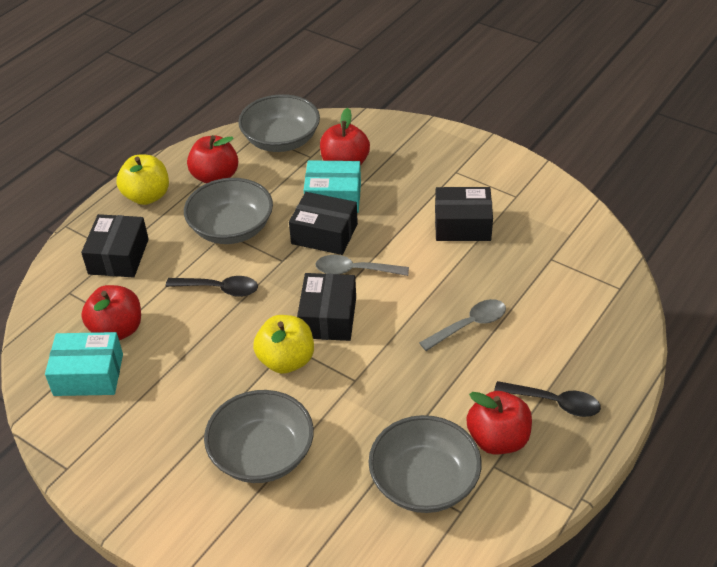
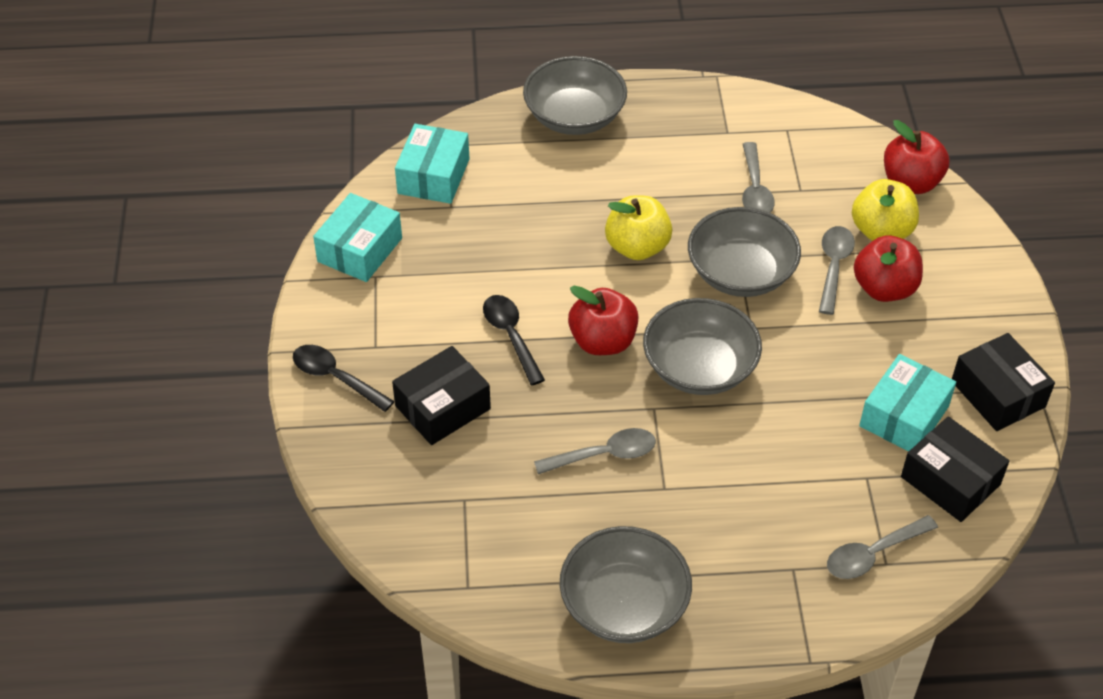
black box: [81,214,149,277] [289,192,358,255] [297,273,356,341] [435,187,493,241] = 4 -> [392,346,491,445] [901,416,1009,522] [952,333,1055,431] = 3
grey spoon: [316,255,409,276] [419,299,506,351] = 2 -> [534,428,656,474] [742,142,774,213] [819,226,855,315] [827,515,938,579] = 4
red apple: [81,285,141,340] [187,135,238,183] [320,108,370,165] [466,391,532,454] = 4 -> [568,286,639,355] [854,235,923,302] [884,120,950,194] = 3
turquoise box: [45,332,123,396] [304,160,361,213] = 2 -> [313,193,402,282] [395,124,470,204] [859,354,956,451] = 3

